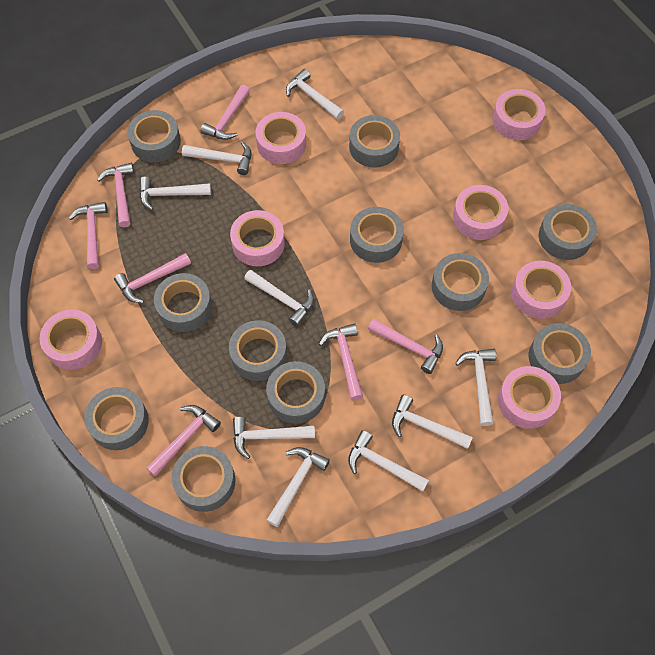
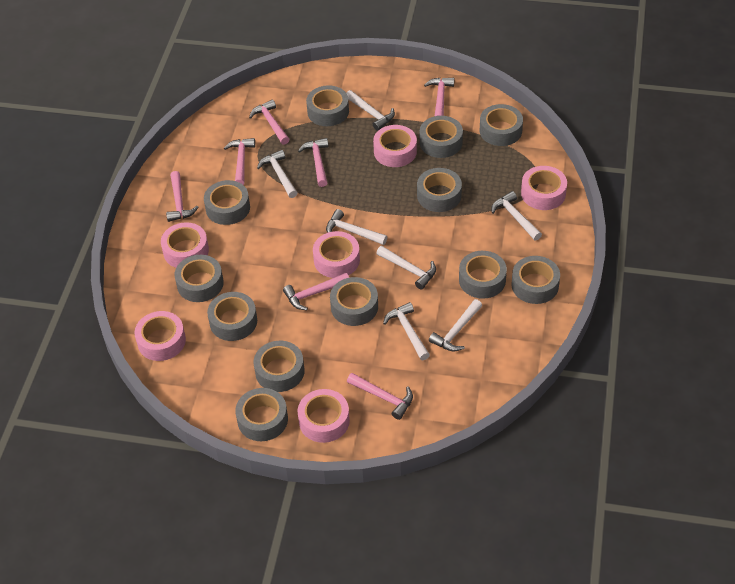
grey tape: [84,387,148,450] [127,110,181,162] [154,273,212,332] [172,446,235,512] [229,320,287,381] [266,361,325,424] [349,115,400,168] [350,207,404,263] [432,253,489,311] [529,323,591,384] [539,204,597,260] = 11 -> [174,255,224,302] [204,180,250,225] [207,292,257,341] [235,388,288,441] [254,341,305,392] [306,85,349,126] [330,277,378,326] [417,168,462,212] [420,116,463,158] [459,251,507,299] [480,104,523,146] [511,256,560,304] = 12
pink tape: [40,310,102,370] [230,210,285,266] [256,112,306,164] [453,185,508,240] [492,89,546,140] [498,366,561,429] [512,261,571,319] = 7 -> [134,311,186,361] [161,222,209,268] [298,389,350,443] [313,231,360,278] [373,125,417,167] [521,166,567,210] = 6
white hammer: [140,176,211,210] [182,142,251,175] [233,417,315,459] [244,270,314,327] [266,447,330,527] [286,69,344,120] [348,430,429,492] [392,395,473,449] [455,349,496,426] = 9 -> [257,150,298,198] [326,209,387,245] [347,90,395,131] [376,246,436,290] [383,302,430,360] [429,299,482,352] [491,191,542,241] = 7

